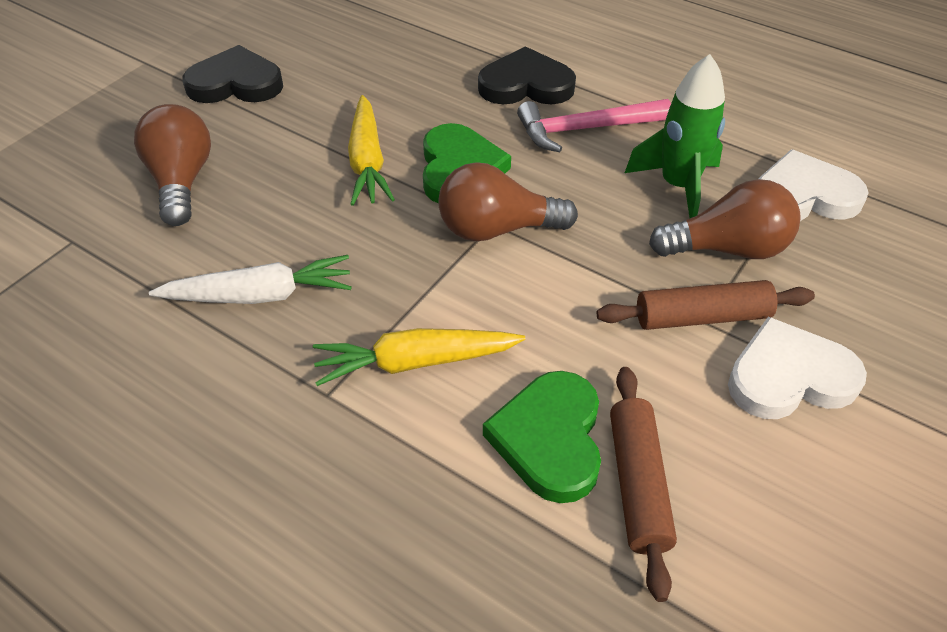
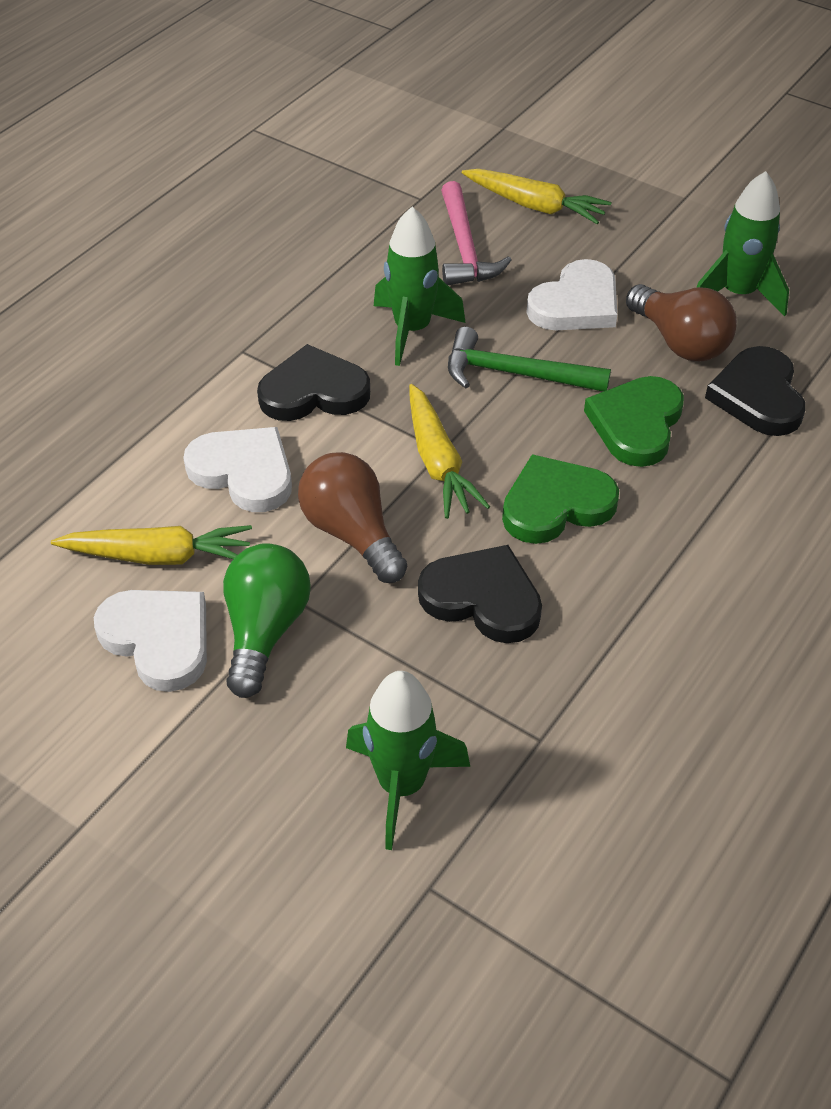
black heart: [183,45,283,103] [478,46,576,105] = 2 -> [257,344,370,421] [418,545,542,643] [705,346,806,436] = 3
brown light bulb: [134,104,211,226] [438,162,578,241] [649,179,801,259] = 3 -> [298,452,407,583] [626,284,737,361] = 2
brown rolling pin: [597,280,815,330] [610,367,677,602] = 2 -> none = 0
green hammer: none = 0 -> [448,327,611,392] = 1
green light bulb: none = 0 -> [223,543,311,698] = 1
green rocket: [625,54,725,218] = 1 -> [346,671,470,850] [374,207,466,366] [696,171,789,317] = 3
white carrot: [149,255,352,304] = 1 -> none = 0
white heart: [728,317,867,419] [759,149,869,221] = 2 -> [94,590,207,692] [184,427,292,512] [526,259,617,330] = 3
yellow carrot: [313,328,525,386] [348,95,395,206] = 2 -> [51,525,252,565] [409,384,490,519] [462,169,611,224] = 3

